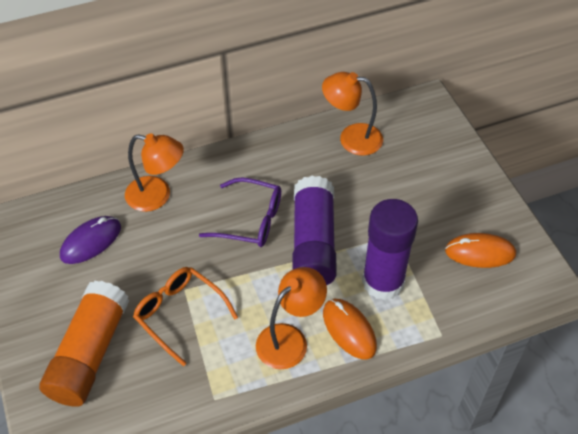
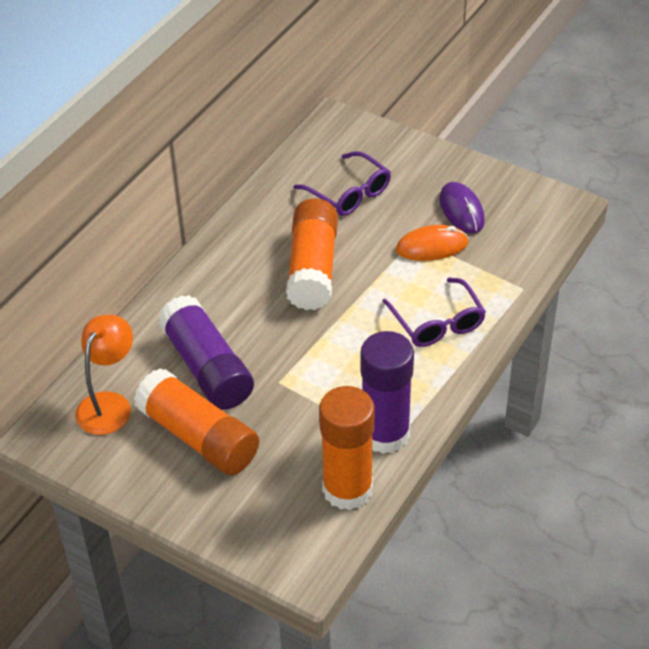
orange glasses: [133,267,238,367] = 1 -> none = 0
orange glue stick: [39,281,129,407] = 1 -> [134,368,259,475] [286,199,338,310] [319,386,375,510] = 3
orange lamp: [125,133,184,212] [256,267,327,369] [322,72,383,156] = 3 -> [75,315,133,435] = 1
orange mouse: [323,299,377,360] [445,233,516,268] = 2 -> [396,225,469,261] = 1
purple glasses: [199,177,281,247] = 1 -> [294,151,391,216] [382,278,486,347] = 2

